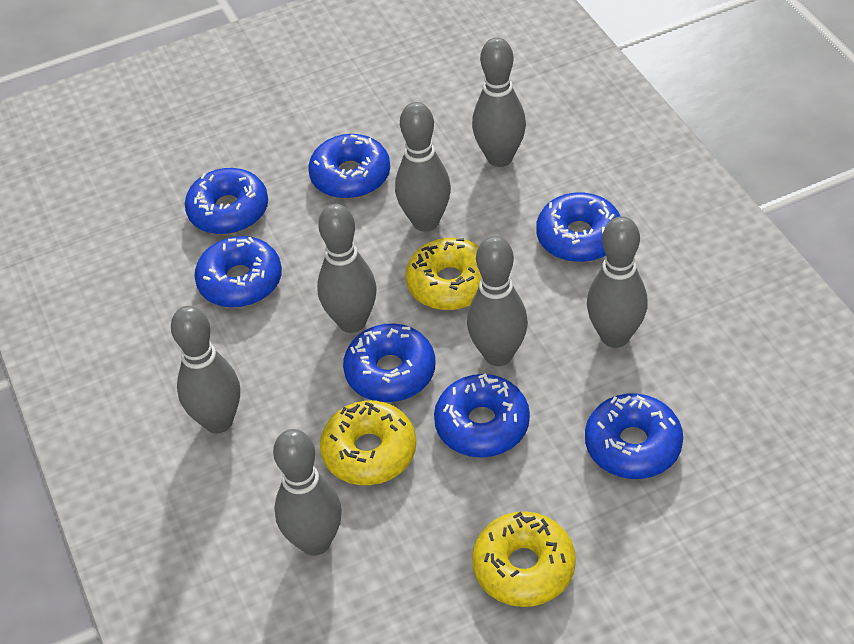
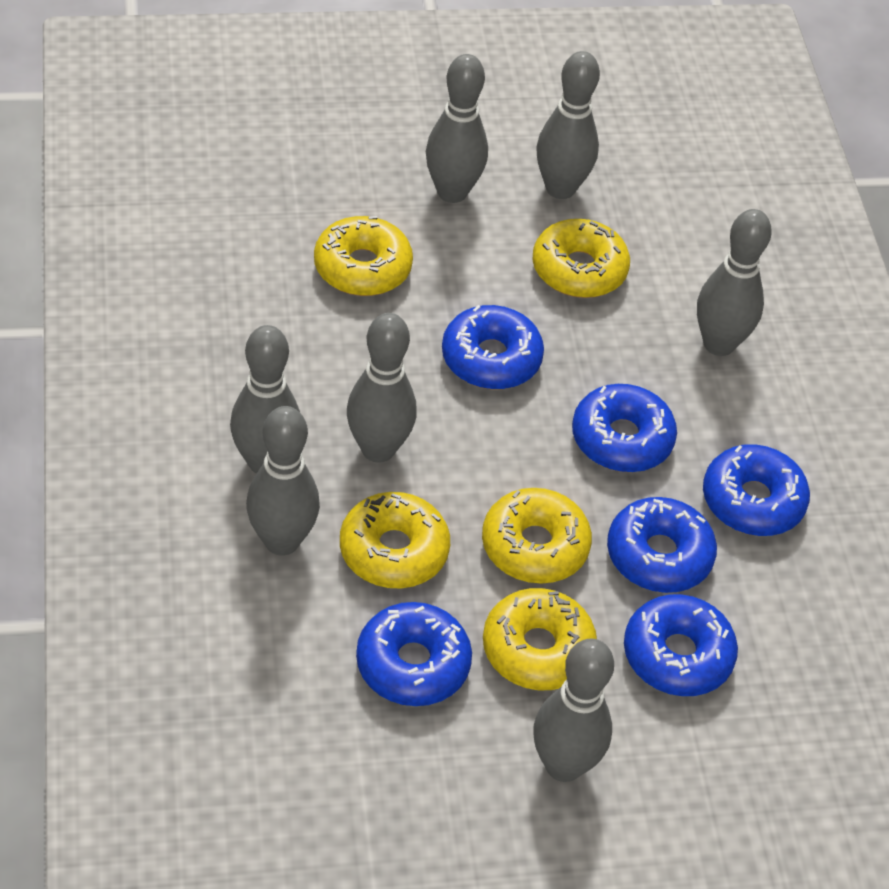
blue donut: [185,168,268,235] [194,236,282,308] [308,134,390,199] [343,323,435,402] [434,373,530,458] [536,192,620,262] [585,394,683,479] = 7 -> [356,602,472,706] [442,305,544,390] [572,384,677,472] [607,497,717,593] [624,594,738,696] [703,444,810,536] = 6
yellow donut: [320,400,416,485] [405,238,481,310] [472,511,576,607] = 3 -> [314,216,413,296] [340,492,450,588] [482,488,592,584] [483,588,597,690] [532,219,630,298] = 5

